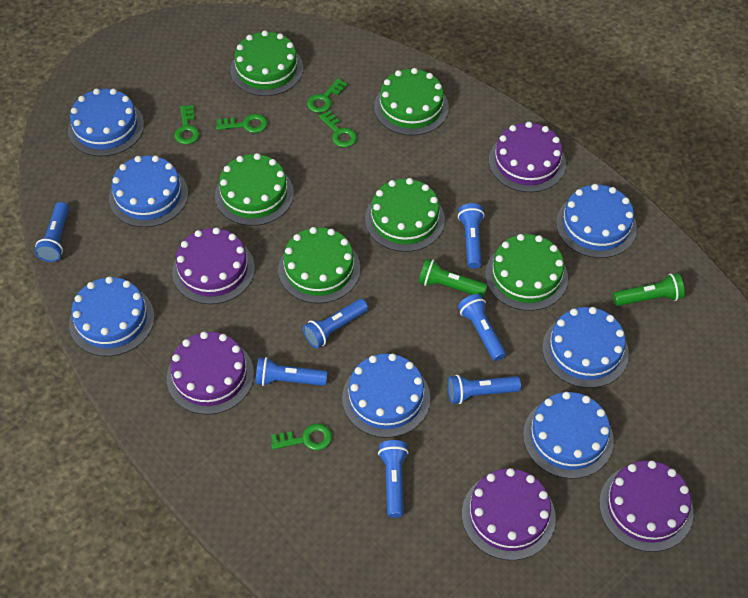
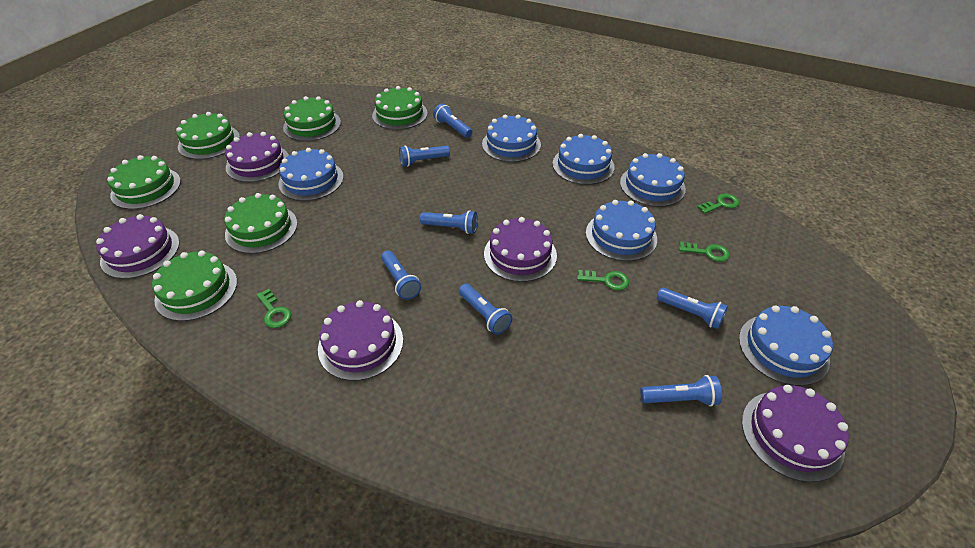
blue cake: [68,89,144,156] [69,276,155,356] [109,155,188,227] [342,353,430,438] [523,392,614,479] [542,307,629,388] [556,184,637,258] = 7 -> [278,148,344,201] [482,115,541,162] [553,134,615,185] [586,200,657,261] [620,153,686,207] [739,305,833,386] = 6
green flashlight: [418,258,488,297] [613,273,685,306] = 2 -> none = 0
green key: [174,105,200,144] [216,114,268,133] [271,424,332,450] [307,78,348,113] [319,110,357,147] = 5 -> [256,289,291,328] [577,270,629,290] [679,241,730,262] [697,194,739,214] = 4

